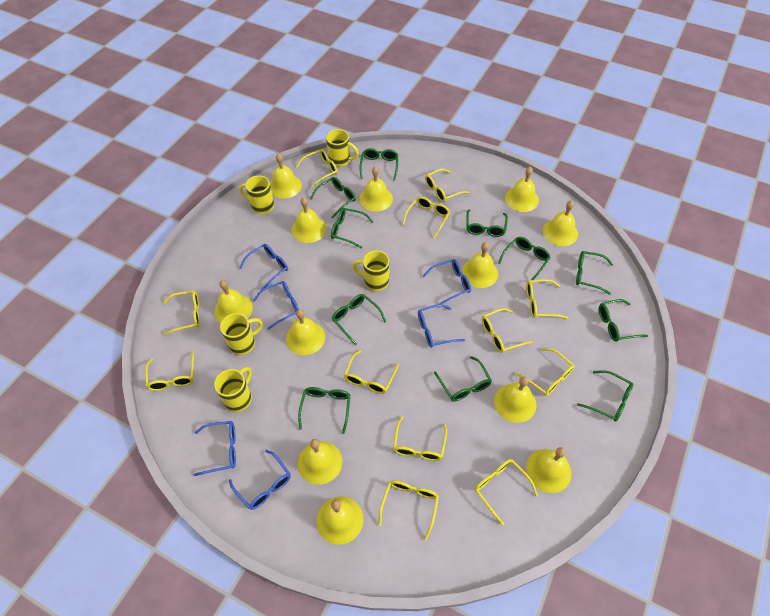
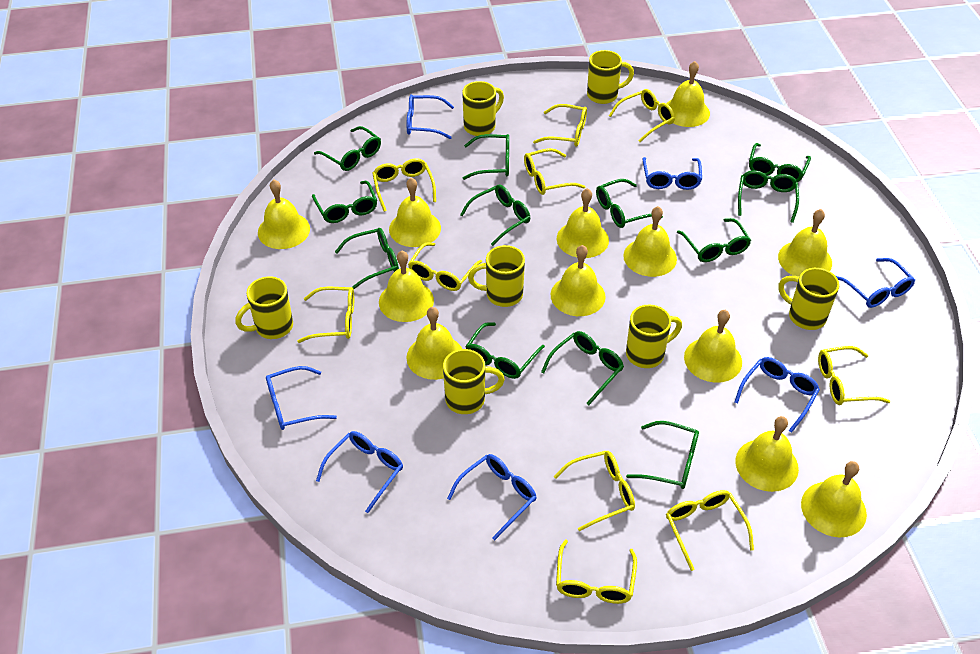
blue glasses: [194,421,236,476] [229,450,291,510] [239,244,288,290] [253,281,299,330] [418,304,465,348] [423,259,471,304] = 6 -> [266,366,337,430] [316,431,403,513] [407,95,454,139] [447,454,537,540] [643,157,702,190] [734,357,820,433] [836,258,915,308] = 7
green glasses: [298,387,350,434] [310,177,356,219] [331,208,374,249] [332,294,386,345] [360,148,398,181] [434,356,492,402] [466,209,508,237] [498,237,551,280] [576,251,613,295] [577,370,634,422] [599,299,648,341] = 11 -> [312,181,377,223] [314,126,381,171] [335,228,399,289] [460,185,530,246] [463,134,509,180] [465,322,545,379] [541,331,624,405] [596,179,663,228] [626,421,699,489] [677,218,751,262] [738,170,799,223] [749,143,811,182] = 12
yellow glasses: [145,351,194,391] [163,290,200,336] [296,149,338,188] [344,350,399,394] [379,480,439,540] [393,416,447,461] [402,196,450,238] [425,169,469,202] [474,459,538,526] [482,308,533,353] [515,348,575,396] [526,279,568,319] = 12 -> [297,287,354,343] [372,158,436,212] [408,242,482,291] [524,148,585,195] [533,104,587,147] [554,451,635,531] [556,539,637,604] [609,89,675,142] [666,490,754,571] [818,346,890,405] = 10
yellow mug: [214,367,252,412] [220,313,263,355] [239,175,274,214] [326,129,359,167] [352,250,390,291] = 5 -> [235,276,293,339] [443,349,505,414] [462,81,504,136] [468,245,525,307] [587,50,634,104] [626,305,682,368] [778,268,840,330] = 7

